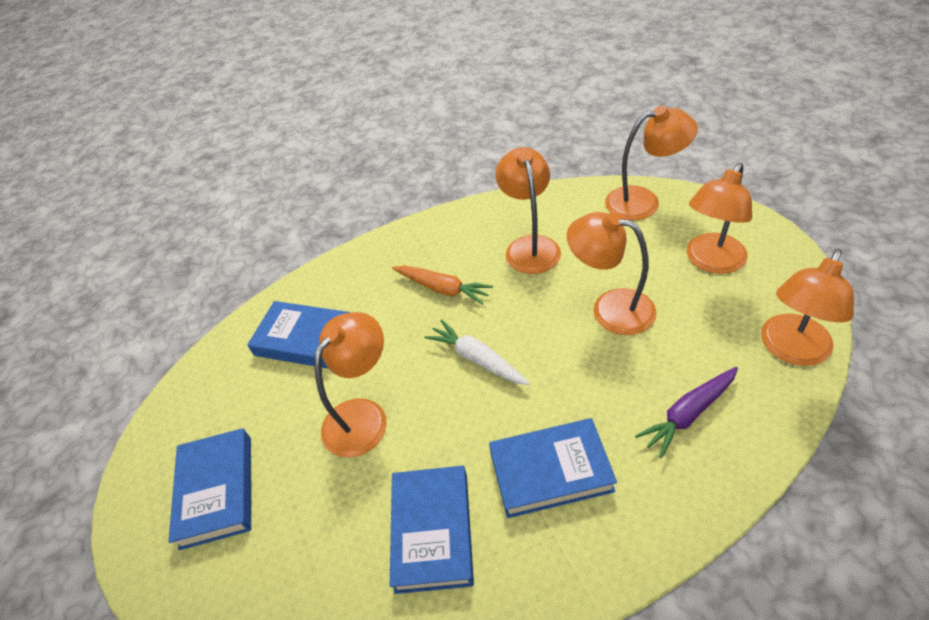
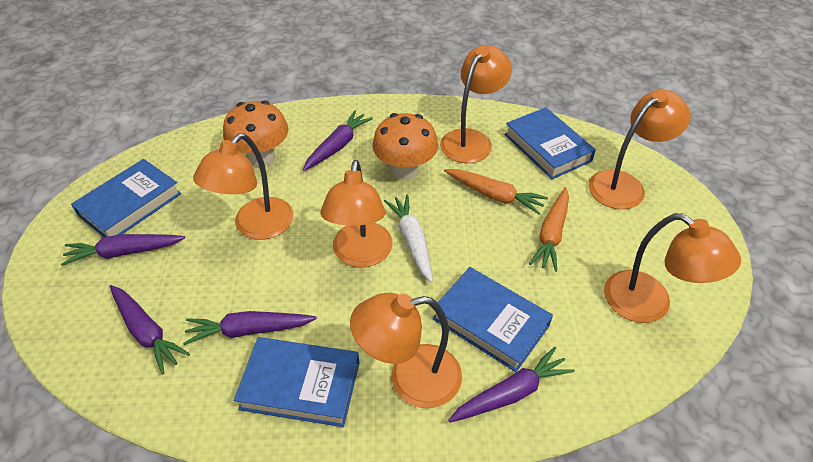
orange carrot: [392,266,493,305] = 1 -> [444,169,548,214] [529,187,569,272] = 2
orange mushroom: none = 0 -> [223,100,288,167] [372,113,438,180] = 2
purple carrot: [635,367,738,458] = 1 -> [61,234,185,266] [110,285,190,375] [183,311,317,345] [303,111,373,171] [448,347,575,423] = 5

